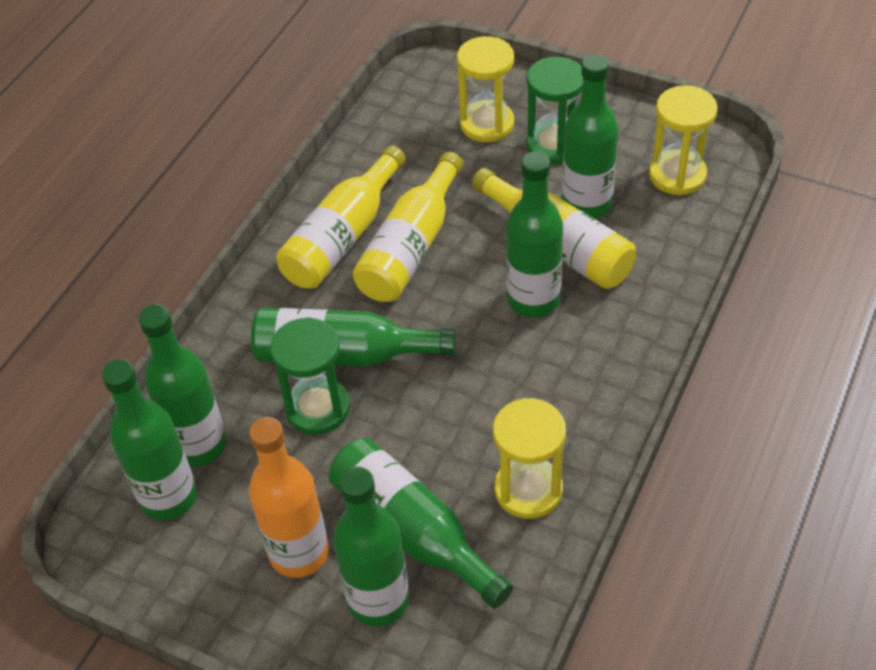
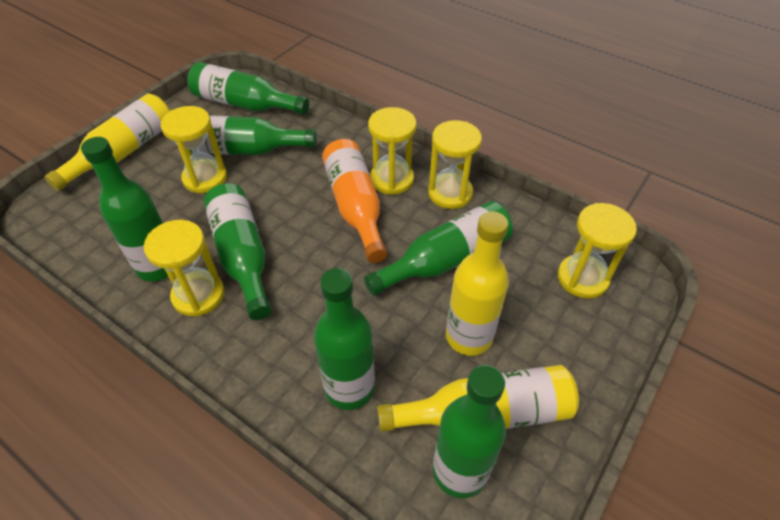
green hourglass: [270,317,350,435] [526,57,583,164] = 2 -> none = 0
yellow hourglass: [457,36,515,143] [493,398,566,519] [649,85,717,196] = 3 -> [144,220,225,316] [161,106,227,193] [368,107,417,195] [428,120,482,209] [558,203,637,299] = 5

